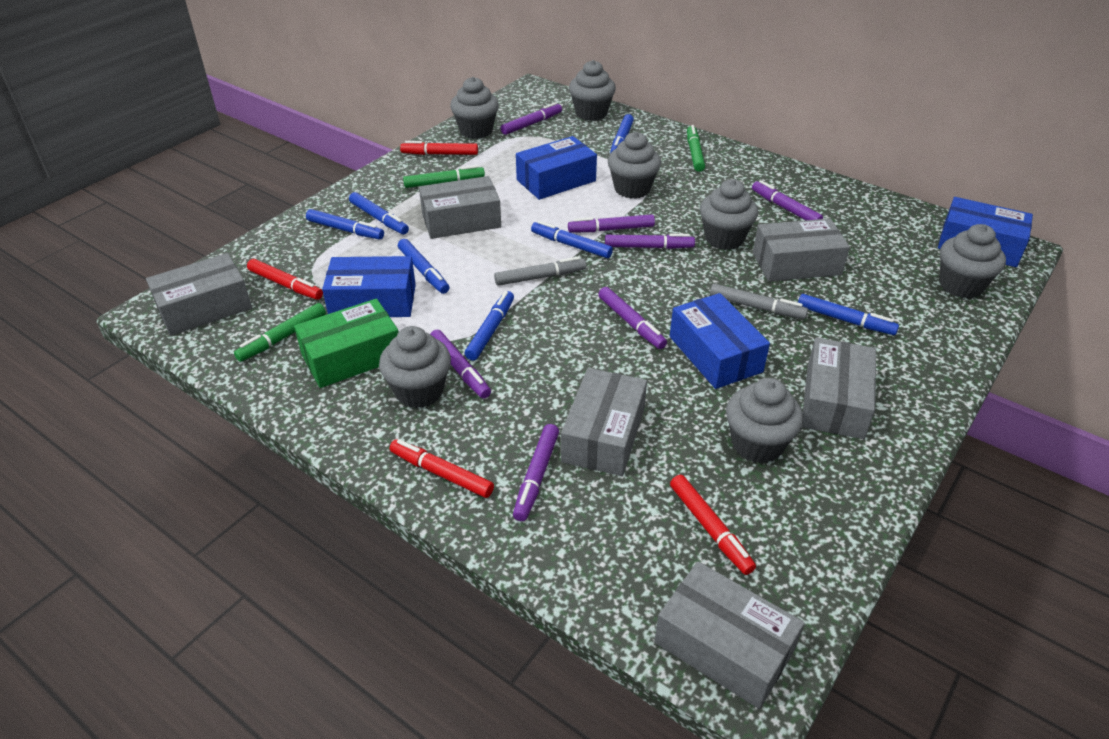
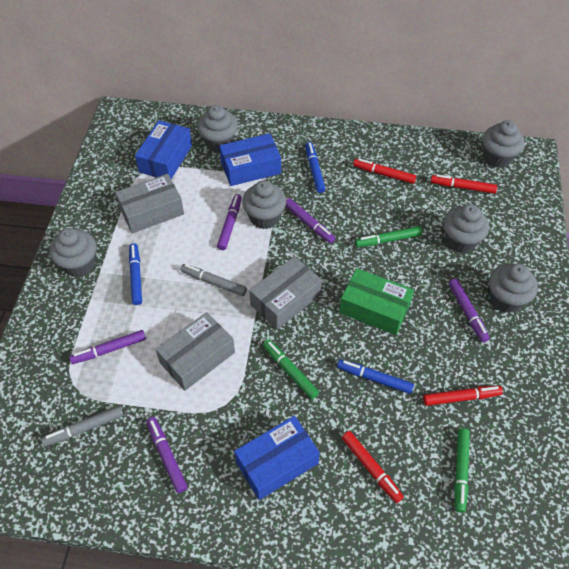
blue box: [322,256,416,317] [516,136,597,200] [670,293,770,389] [938,197,1033,267] = 4 -> [135,120,192,179] [219,133,281,186] [234,416,320,500] = 3
blue marker: [306,209,384,239] [349,192,409,234] [398,239,449,294] [465,291,514,361] [531,221,613,258] [610,114,634,153] [798,294,899,335] = 7 -> [129,243,142,305] [305,142,326,193] [337,359,414,394] = 3
grey box: [146,253,252,336] [419,176,501,239] [561,368,647,476] [654,561,804,709] [753,218,850,282] [802,338,876,439] = 6 -> [115,174,184,233] [156,312,235,391] [249,256,322,330] = 3
grey cupcake: [379,326,451,408] [450,77,499,139] [569,60,616,121] [608,132,661,199] [700,179,758,250] [726,378,803,464] [939,224,1006,298] = 7 -> [49,228,97,277] [197,105,238,153] [242,181,286,229] [444,204,489,253] [482,120,524,168] [489,264,538,313] = 6
purple marker: [430,330,491,399] [501,102,562,135] [513,424,559,521] [568,214,655,232] [598,287,667,349] [605,234,695,249] [752,180,823,220] = 7 -> [69,330,146,364] [147,417,187,493] [217,194,242,250] [285,198,335,244] [449,278,490,342] = 5

